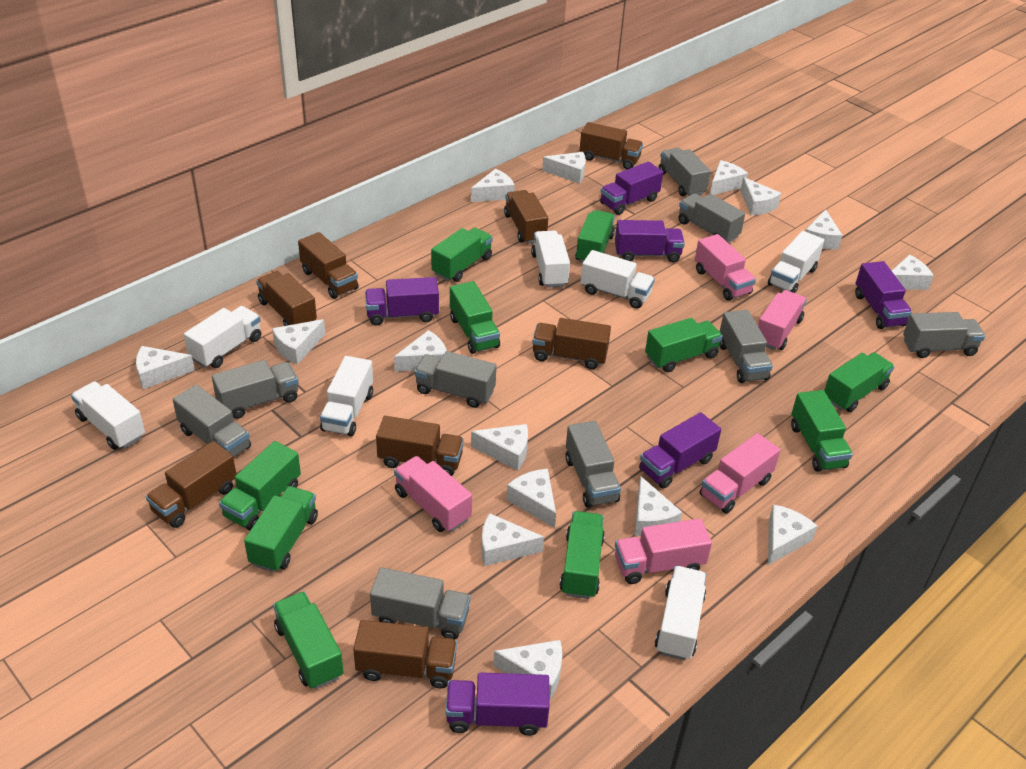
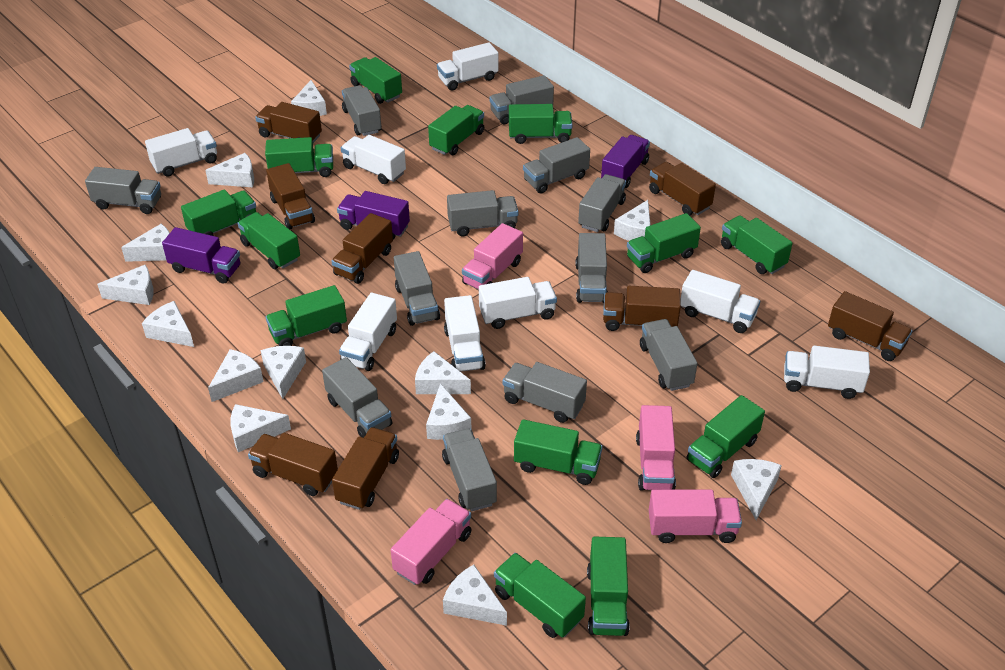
green truck: [219,441,301,530] [244,486,318,572] [273,591,344,689] [431,228,493,282] [450,281,500,354] [560,511,605,599] [575,210,615,263] [645,318,723,372] [791,390,853,472] [824,352,895,412] = 10 -> [181,189,256,236] [237,212,300,269] [265,137,333,177] [266,285,347,346] [349,57,402,104] [428,105,484,155] [494,553,586,638] [509,104,573,144] [514,419,603,485] [587,537,630,636] [627,213,701,273] [687,395,765,478] [721,215,793,274] = 13
grey truck: [173,385,251,458] [212,360,299,419] [370,568,471,640] [414,351,496,408] [566,421,621,507] [659,148,711,196] [678,193,745,243] [719,310,773,383] [903,312,985,358] = 9 -> [85,167,161,214] [322,357,392,438] [342,85,382,136] [394,251,440,326] [442,429,497,511] [447,190,518,237] [489,75,554,124] [502,362,587,423] [523,137,590,194] [575,233,608,303] [578,174,626,232] [640,319,698,391] = 12
pink truck: [394,456,472,532] [615,518,712,584] [695,234,756,301] [700,433,780,514] [758,290,807,350] = 5 -> [391,499,472,585] [462,223,523,290] [636,405,676,491] [649,490,742,543] = 4
purple truck: [365,277,439,325] [446,672,550,736] [600,162,663,215] [615,220,685,262] [639,412,721,489] [855,261,912,329] = 6 -> [162,227,240,284] [337,191,410,239] [601,135,650,188] = 3
white cheese: [136,346,195,389] [272,319,325,365] [394,330,447,372] [471,169,515,202] [471,424,528,471] [481,513,544,566] [493,640,562,699] [507,469,556,528] [542,152,586,184] [634,477,682,536] [710,160,748,195] [740,177,781,215] [768,504,817,565] [805,210,843,249] [892,255,934,290] = 15 -> [97,265,154,305] [121,224,170,262] [142,301,194,347] [205,153,254,187] [208,349,264,402] [230,404,291,452] [261,346,306,399] [291,80,327,116] [415,351,471,394] [426,383,472,440] [443,565,507,626] [614,200,651,241] [731,459,782,520] = 13
white truck: [71,382,145,450] [184,306,261,368] [320,356,373,437] [531,231,570,288] [581,250,655,309] [655,566,706,660] [768,231,824,293] = 7 -> [145,128,217,177] [339,293,397,371] [341,135,406,184] [437,42,499,91] [444,295,486,372] [479,277,557,329] [680,270,760,333] [784,346,870,399] = 8

